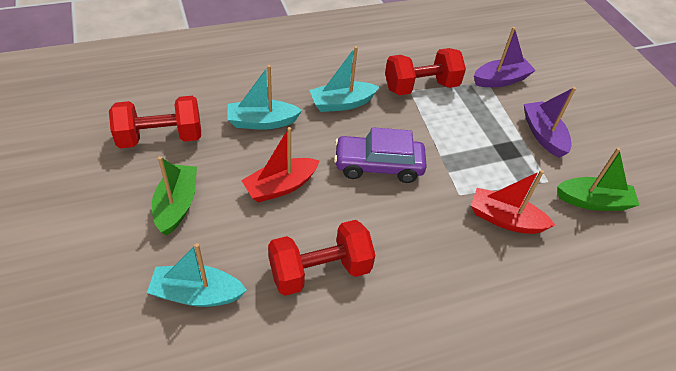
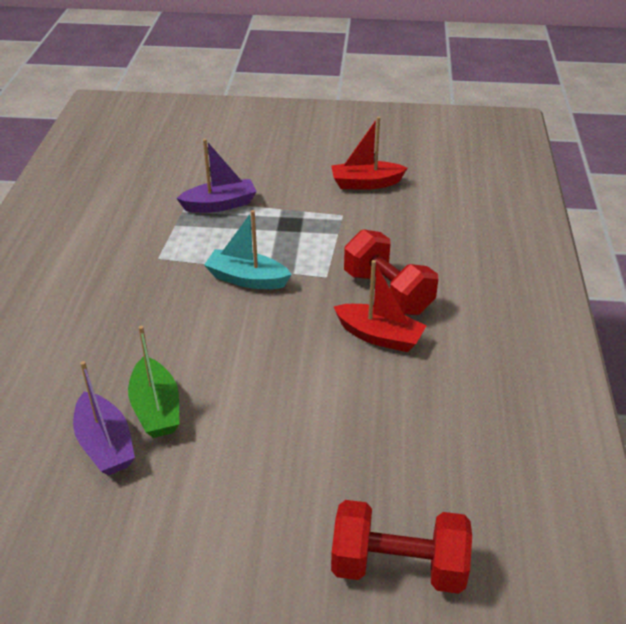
green boat: [152,156,197,236] [557,148,639,211] = 2 -> [128,326,180,438] = 1
purple car: [334,127,427,183] = 1 -> none = 0
red dumbbell: [109,96,201,148] [268,220,375,296] [385,48,466,95] = 3 -> [331,500,472,594] [344,229,438,315] = 2
turquoise boat: [147,243,247,307] [227,65,302,130] [309,46,379,112] = 3 -> [204,210,292,289] = 1

